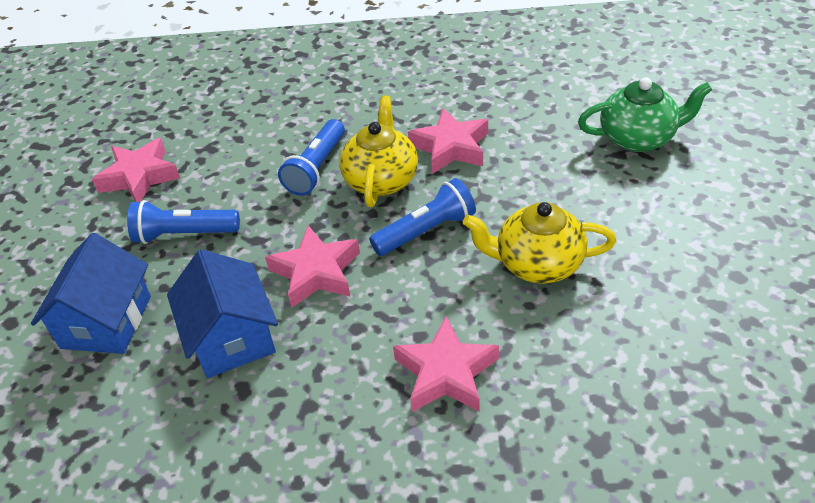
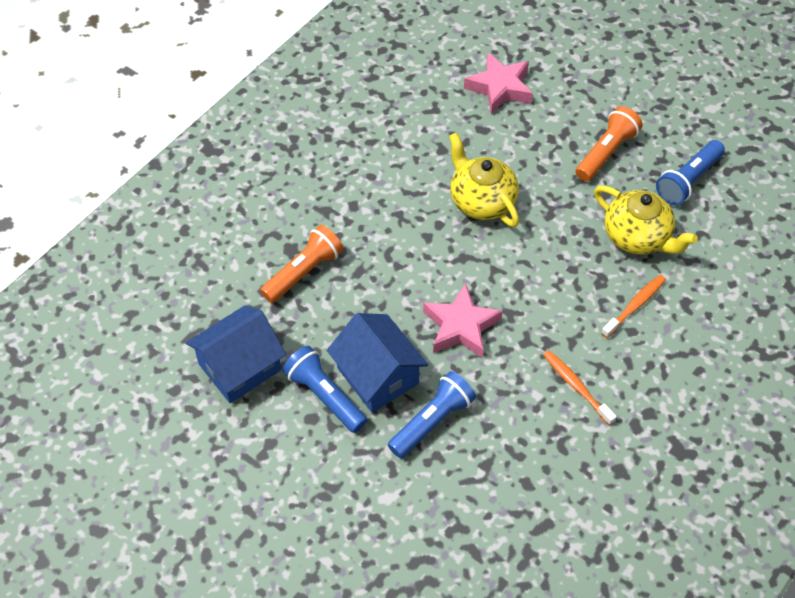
green teapot: [578,77,712,152] = 1 -> none = 0
orange flashlight: none = 0 -> [260,225,344,303] [575,106,643,182] = 2
orange toothbrush: none = 0 -> [543,351,617,425] [601,275,666,338] = 2
pink star: [92,138,181,202] [265,226,360,308] [393,316,499,412] [408,108,488,174] = 4 -> [423,283,503,358] [464,52,533,114] = 2

